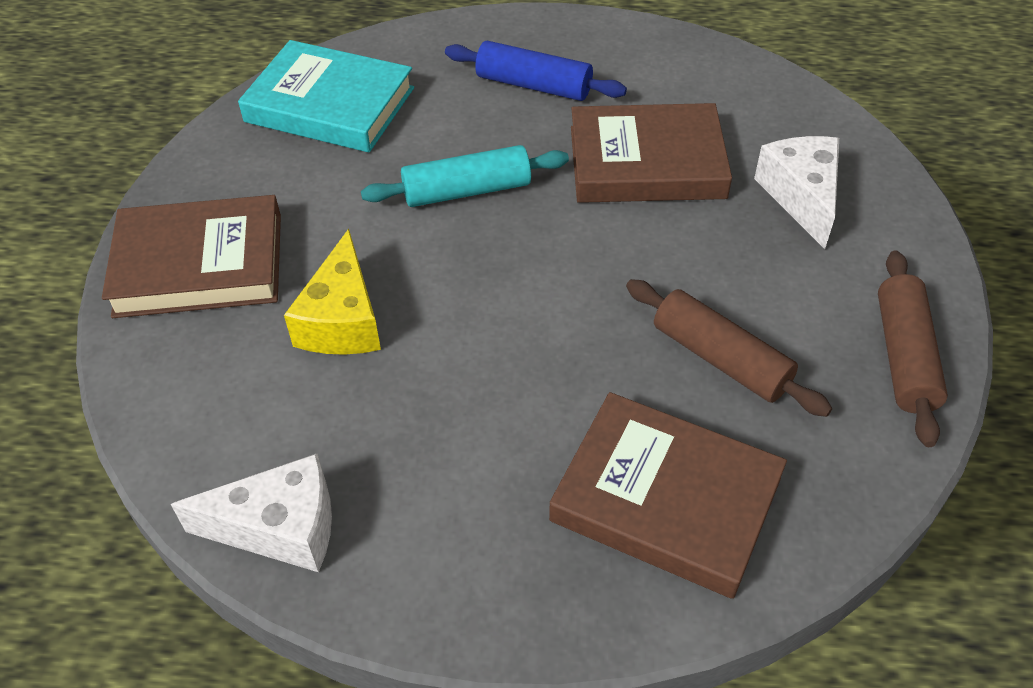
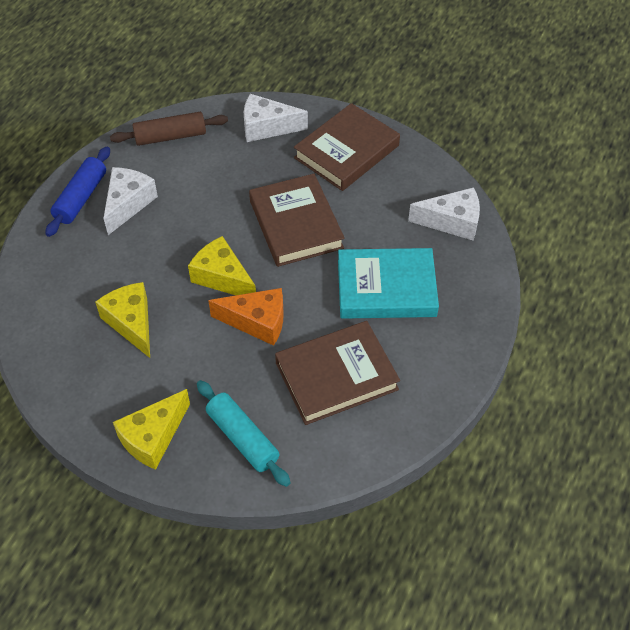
brown rolling pin: [626,279,832,417] [878,250,948,447] = 2 -> [110,112,228,146] = 1
orange cheese: none = 0 -> [208,288,284,346] = 1
white cheese: [171,454,332,572] [754,136,839,249] = 2 -> [103,167,158,235] [244,94,308,142] [408,187,480,241] = 3
yellow cheese: [284,229,381,355] = 1 -> [95,282,150,358] [113,389,190,470] [188,236,256,295] = 3

